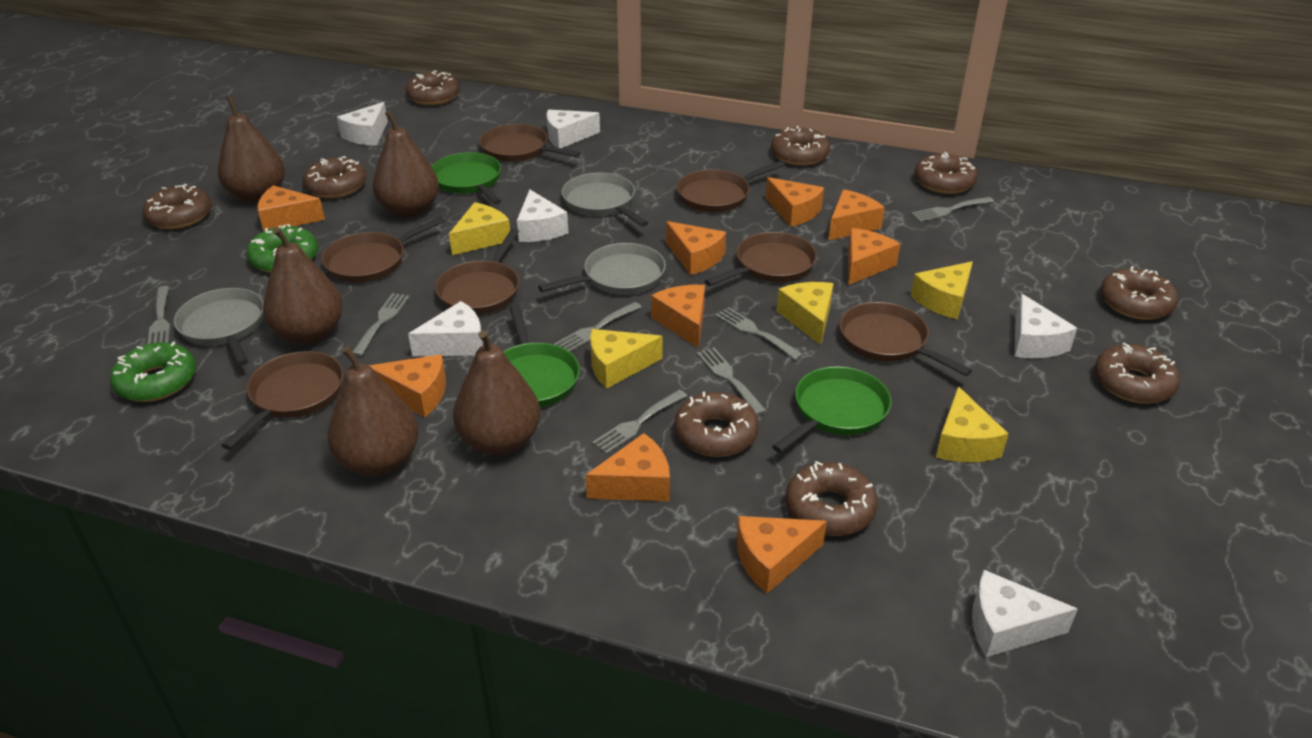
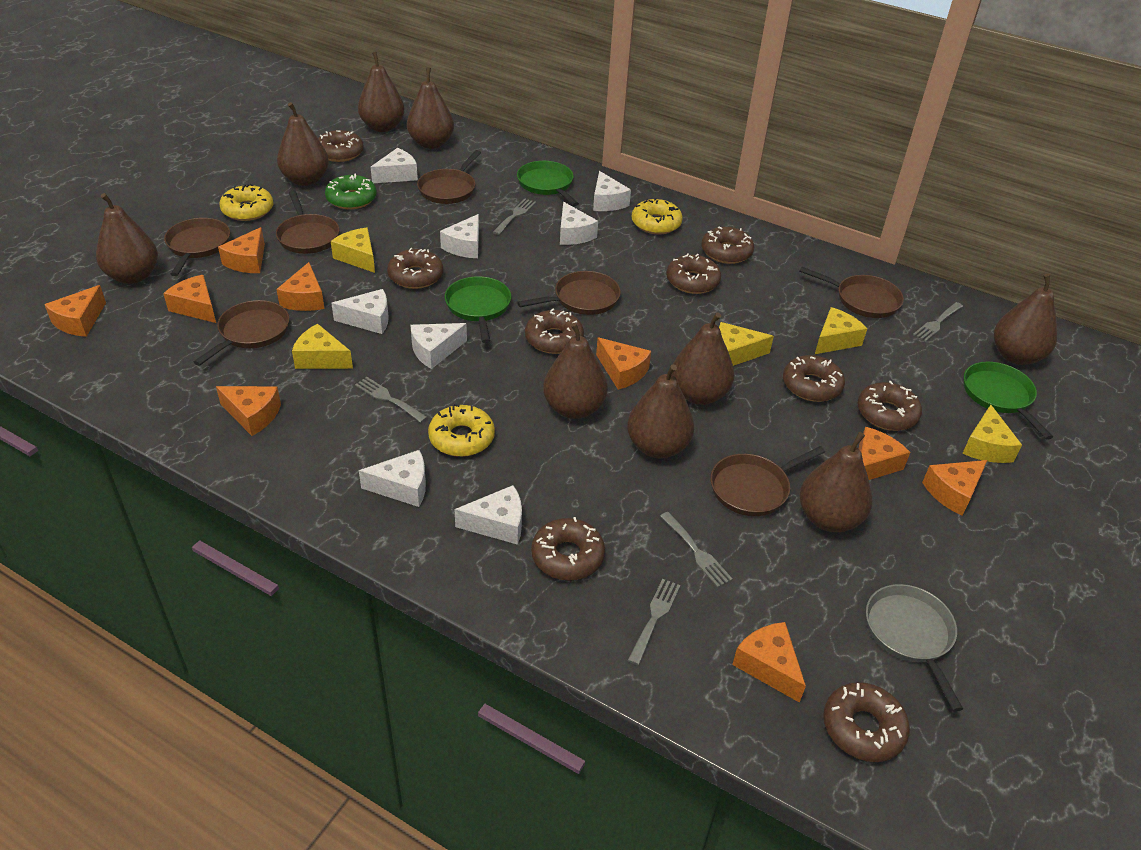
brown pear: [218,96,285,203] [263,227,343,345] [327,346,419,477] [373,110,439,218] [453,330,540,456] = 5 -> [96,193,158,284] [277,102,329,186] [358,52,405,132] [407,67,454,149] [543,323,608,419] [627,364,694,458] [672,312,735,405] [799,432,872,532] [994,274,1057,365] = 9
green donut: [110,342,196,402] [247,224,318,273] = 2 -> [325,174,377,209] = 1
grey fork: [148,286,170,344] [353,293,410,356] [554,302,642,352] [592,390,687,454] [697,347,766,415] [716,307,803,360] [911,197,994,222] = 7 -> [355,377,428,423] [493,199,536,235] [628,579,680,665] [660,512,733,588] [913,302,963,342] = 5
grey pan: [174,288,264,366] [538,243,666,295] [562,173,648,227] = 3 -> [866,584,963,712] = 1
white cheese: [337,102,388,146] [408,301,483,357] [517,189,568,242] [547,110,600,148] [972,570,1078,657] [1015,294,1077,358] = 6 -> [331,289,389,334] [359,450,426,507] [371,148,418,183] [410,323,467,369] [440,214,479,258] [454,485,522,545] [560,202,598,245] [593,171,631,211] = 8
yellow donut: none = 0 -> [219,184,274,221] [428,404,495,457] [632,198,683,234] = 3

